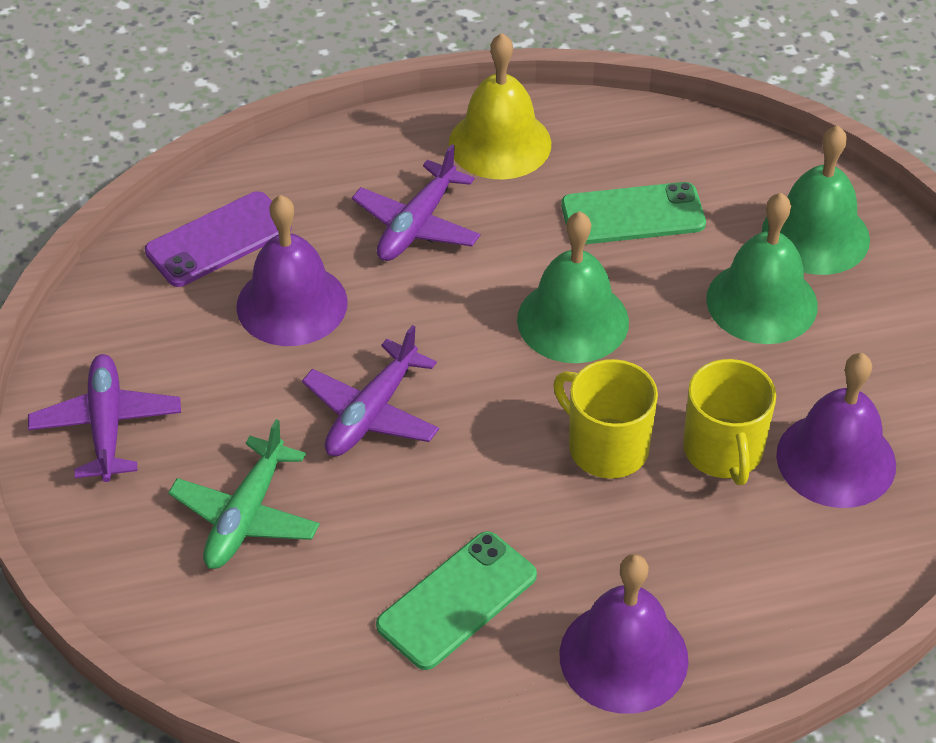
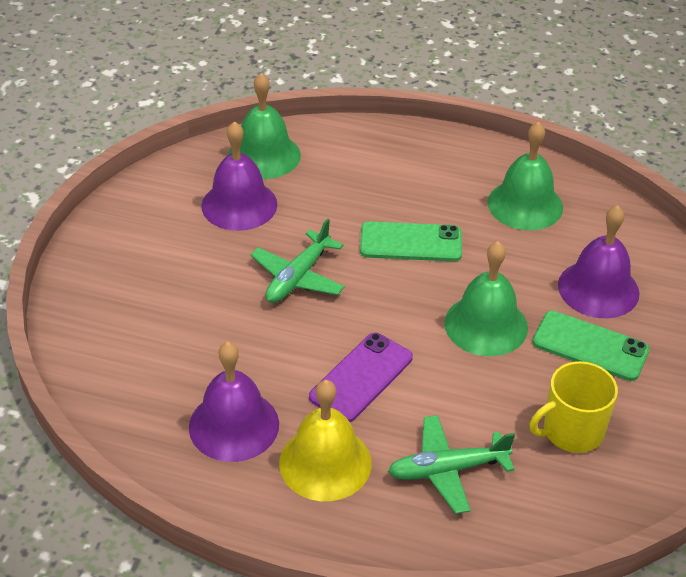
green plane: [168,419,320,569] = 1 -> [251,218,345,303] [388,415,515,514] = 2
purple plane: [28,354,181,482] [302,325,439,456] [352,144,480,261] = 3 -> none = 0
yellow mug: [553,359,658,479] [683,359,776,485] = 2 -> [529,361,618,453] = 1

